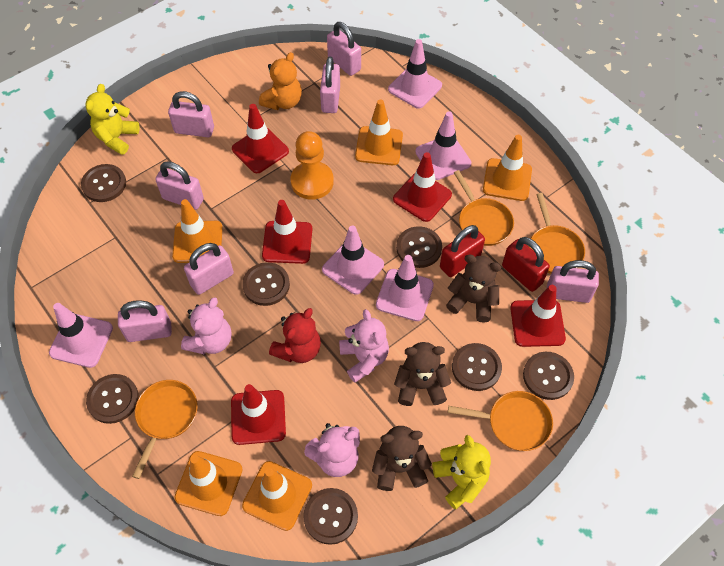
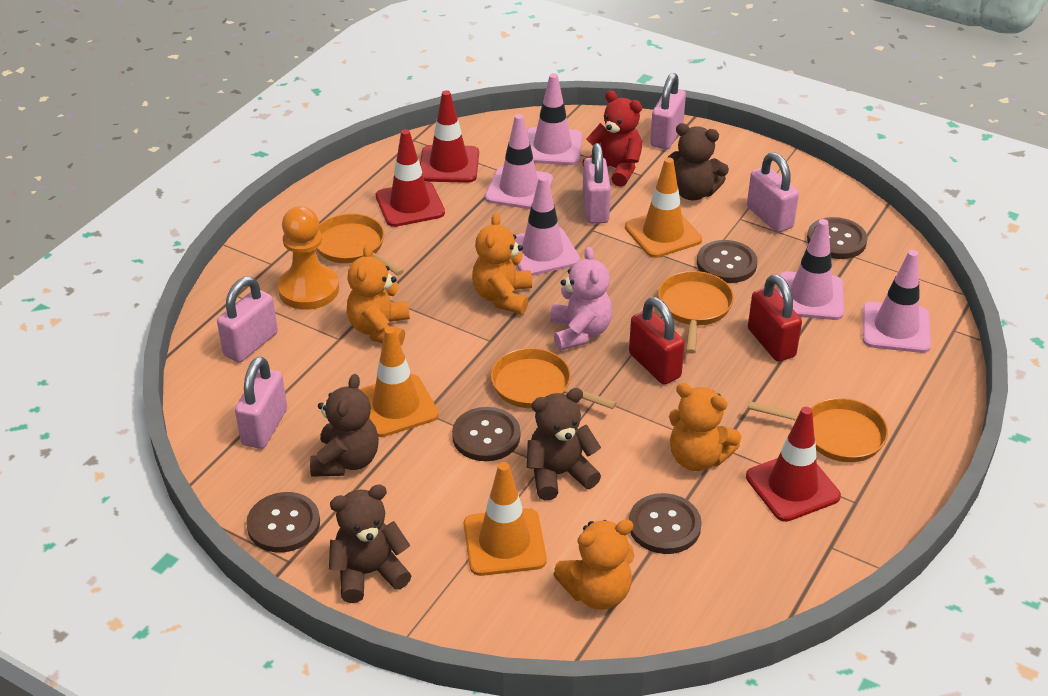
brown button: [81,164,126,202] [86,374,139,424] [242,262,290,306] [303,488,358,545] [396,226,442,268] [452,343,502,391] [523,352,574,400] = 7 -> [246,492,320,553] [452,407,520,461] [629,493,702,554] [697,240,757,283] [807,217,867,259] = 5
brown teddy bear: [372,426,432,491] [394,342,451,406] [446,254,501,323] = 3 -> [310,374,379,477] [329,484,411,603] [527,388,601,500] [668,123,729,200] = 4
orange teddy bear: [259,52,302,110] = 1 -> [347,244,410,346] [472,213,532,315] [553,519,635,610] [669,383,742,471] = 4
orange traffic cone: [172,199,223,263] [175,451,243,516] [242,461,312,531] [355,99,403,165] [483,135,532,201] = 5 -> [360,327,439,437] [464,462,547,576] [625,158,702,258] = 3
pink padlock: [118,300,172,342] [155,161,204,210] [168,91,214,137] [184,243,234,295] [320,56,340,113] [327,22,361,76] [547,260,599,303] = 7 -> [217,276,278,363] [235,356,287,449] [582,143,611,224] [650,73,686,149] [747,152,799,233] = 5
pink teddy bear: [181,297,231,354] [304,423,360,477] [339,309,389,383] = 3 -> [550,247,612,351] = 1
red traffic cone: [231,384,286,445] [232,104,289,173] [262,200,312,264] [393,152,452,222] [510,285,566,347] = 5 -> [376,129,445,227] [420,90,479,183] [746,407,841,522] = 3
yellow teddy bear: [86,84,139,155] [432,435,491,509] = 2 -> none = 0

